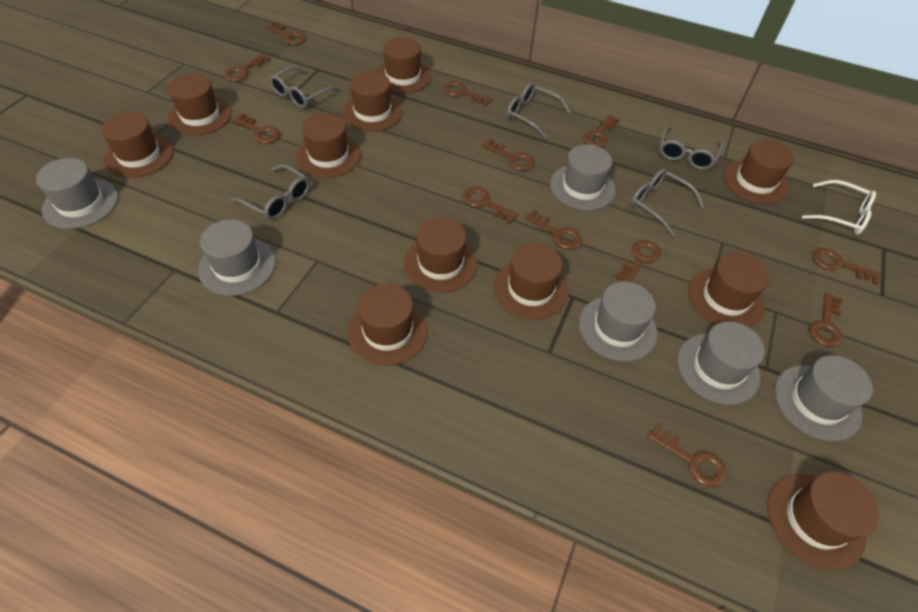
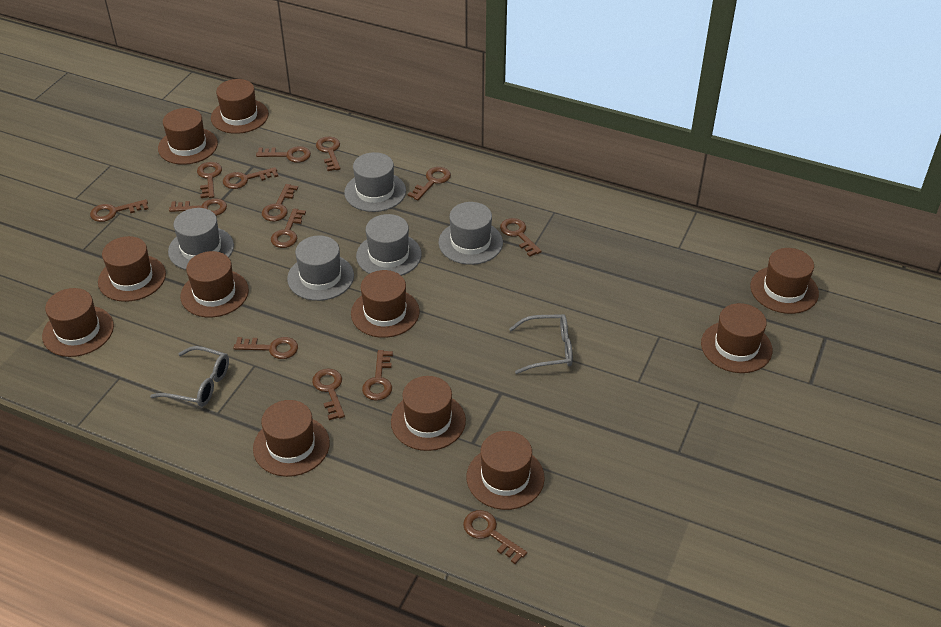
brown key: [224,54,270,81] [233,113,280,144] [266,22,306,45] [443,81,492,106] [462,187,518,224] [482,139,534,171] [525,209,582,250] [583,115,620,147] [615,240,661,282] [648,423,727,487] [809,292,843,347] [812,248,881,285] = 12 -> [90,199,148,222] [169,198,227,216] [197,162,222,198] [223,167,278,189] [234,337,298,359] [256,146,311,163] [262,184,298,221] [271,208,306,248] [312,369,345,420] [316,137,340,171] [362,350,393,401] [408,167,451,201] [463,510,527,564] [500,218,542,257] = 14
grey glasses: [230,164,310,220] [269,66,340,108] [507,83,571,139] [631,169,704,236] [659,126,724,170] = 5 -> [150,346,229,407] [509,314,573,374] = 2
grey hat: [36,158,118,229] [198,219,276,296] [550,144,616,211] [579,282,657,361] [677,321,765,405] [775,355,873,441] = 6 -> [168,208,234,270] [287,236,354,301] [344,152,406,212] [356,214,422,276] [439,202,503,265] = 5
white glasses: [802,180,876,235] = 1 -> none = 0

